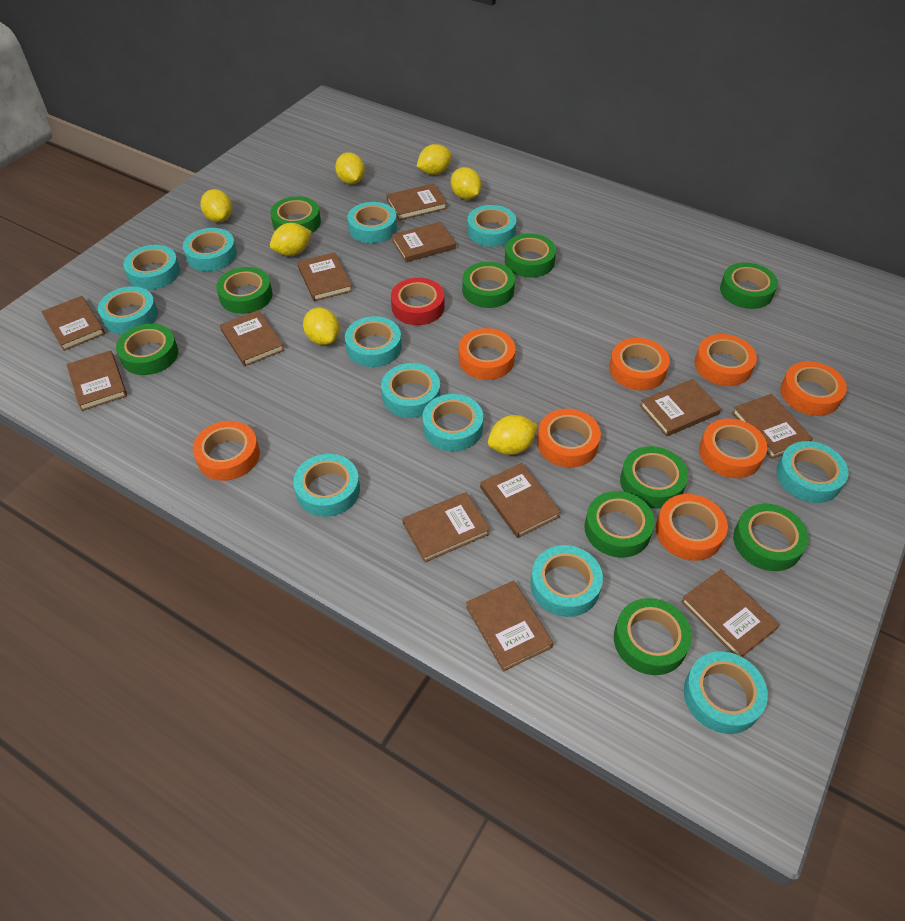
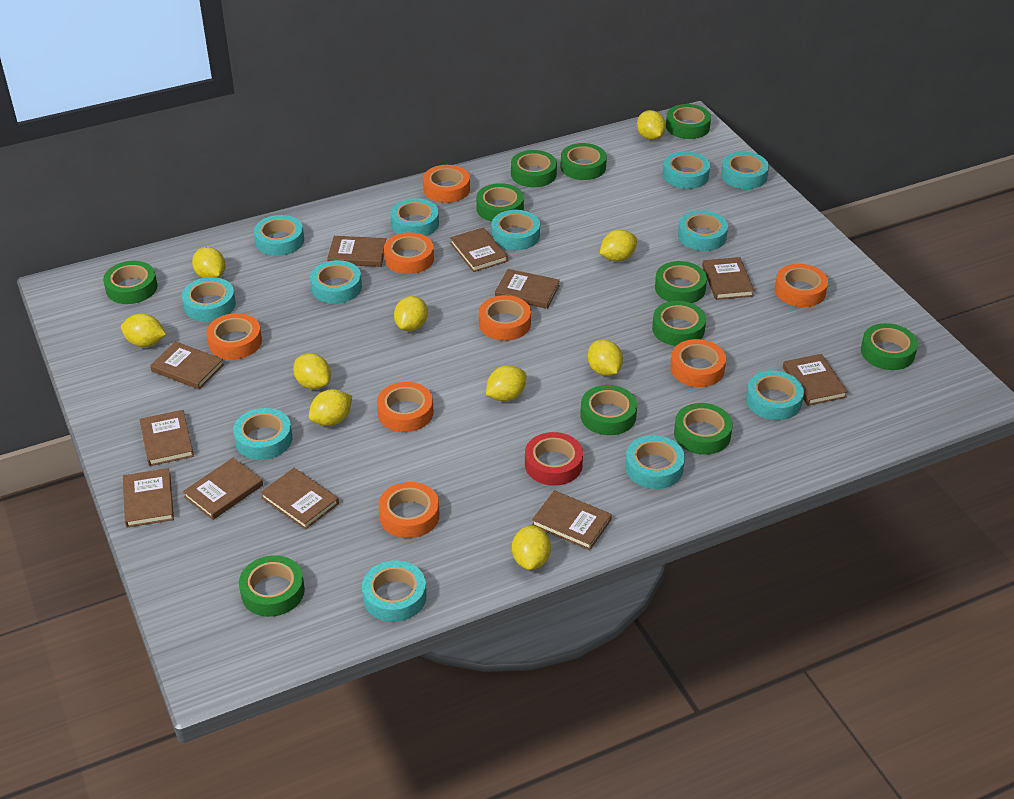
brown book: [41,296,105,351] [67,350,127,411] [220,310,284,366] [297,252,352,301] [387,183,447,220] [392,222,456,262] [403,492,490,562] [466,580,553,672] [480,463,561,538] [640,379,721,436] [681,569,780,657] [732,394,813,459] = 12 -> [123,468,174,528] [140,410,194,466] [150,341,224,389] [183,458,263,520] [260,468,339,530] [327,236,386,267] [450,227,508,272] [495,269,560,309] [532,490,612,550] [702,257,755,300] [783,354,848,406] = 11
green tape: [116,324,178,375] [216,267,273,314] [270,196,321,233] [462,262,515,308] [505,233,556,278] [585,491,655,558] [614,598,692,675] [620,446,688,509] [720,262,778,309] [733,504,809,571] = 10 -> [103,261,158,304] [239,555,305,617] [476,183,524,222] [511,150,557,187] [560,143,607,180] [580,385,637,435] [652,301,706,346] [655,261,707,303] [666,104,711,139] [674,403,733,455] [861,323,918,370] = 11
yellow lemon: [200,189,232,222] [270,223,312,256] [303,308,340,345] [335,152,365,185] [417,144,452,175] [451,167,481,200] [488,415,538,455] = 7 -> [121,314,166,347] [192,247,226,278] [293,353,331,389] [309,389,352,426] [394,296,428,331] [486,365,526,401] [512,525,551,570] [587,339,623,376] [600,230,637,262] [637,110,666,140] = 10

